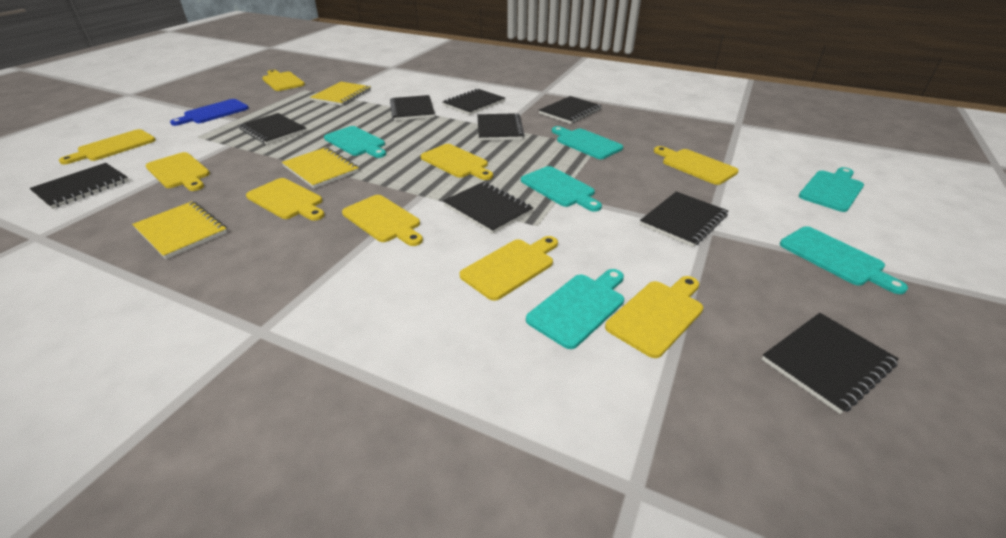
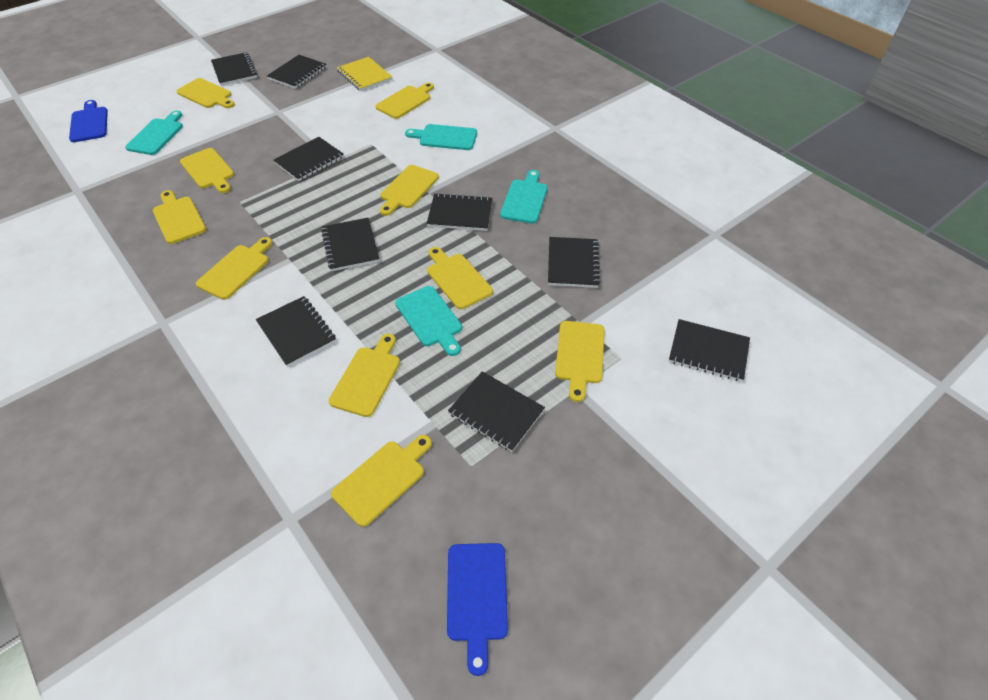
blue cutting board: [170,99,249,126] = 1 -> [69,100,108,142] [447,543,508,676] = 2
turquoise cutting board: [324,126,386,158] [521,166,602,212] [526,269,624,349] [552,126,623,159] [780,226,908,294] [799,167,864,212] = 6 -> [125,111,183,155] [395,286,462,356] [405,124,477,150] [500,170,547,224] = 4
yellow cutting board: [59,129,156,164] [145,152,210,191] [246,178,325,221] [262,70,305,91] [342,195,423,246] [421,144,493,180] [460,236,558,301] [605,276,703,358] [654,146,739,185] = 9 -> [153,190,206,244] [177,78,235,108] [180,148,234,193] [196,237,272,300] [329,334,400,417] [331,435,432,527] [376,83,434,119] [380,165,439,216] [427,247,493,309] [555,321,605,402] = 10
yellow notebook: [132,201,227,259] [282,147,359,188] [310,82,371,106] = 3 -> [337,57,392,91] = 1

